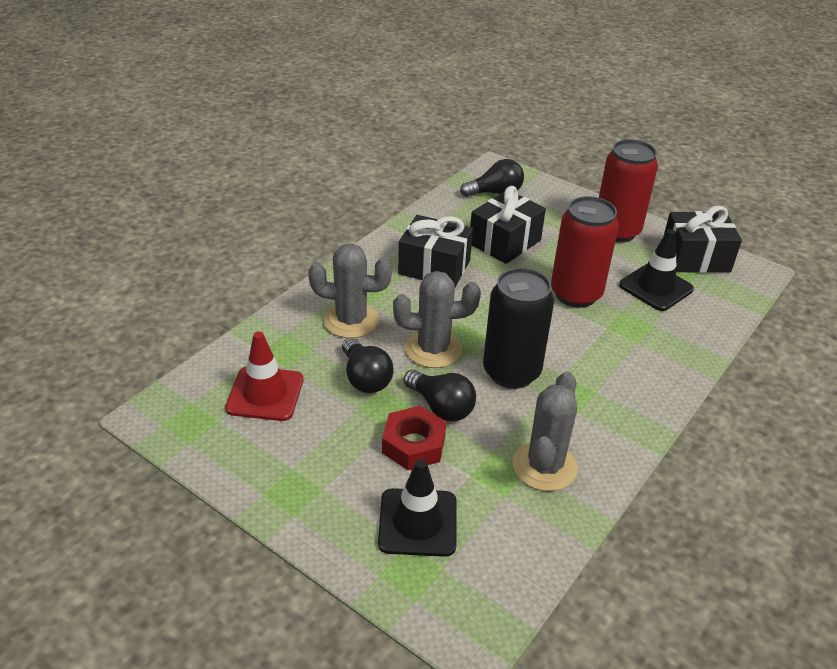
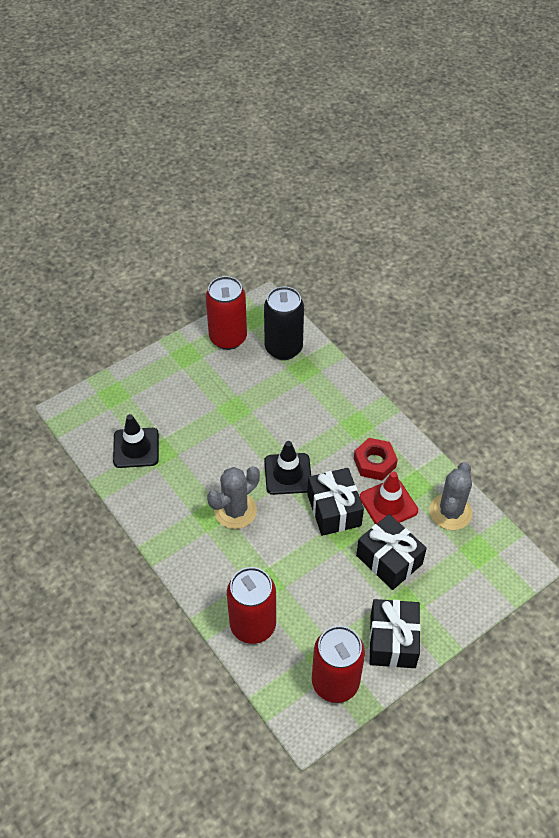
black light bulb: [342,337,394,393] [404,370,476,421] [460,159,524,197] = 3 -> none = 0
grey cactus: [308,243,392,338] [393,271,481,368] [512,372,578,491] = 3 -> [207,466,260,529] [429,462,472,530] = 2
red can: [551,196,619,308] [599,139,658,243] = 2 -> [206,276,247,350] [227,567,276,644] [312,626,365,703] = 3

